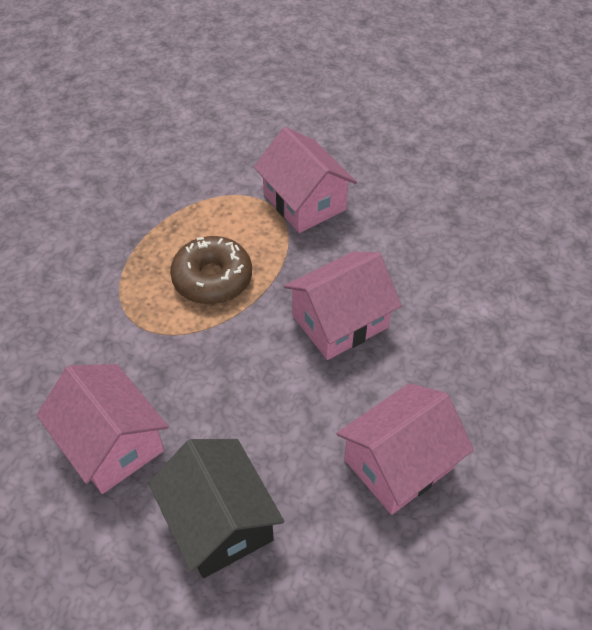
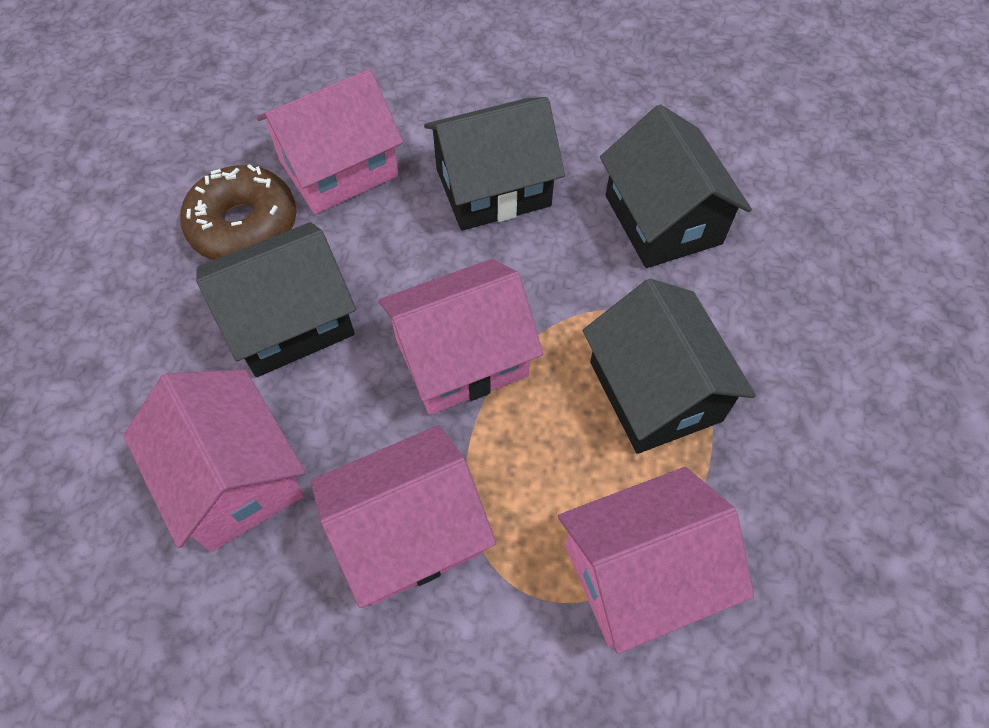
black house: [148,439,284,578] = 1 -> [196,222,356,377] [424,97,565,231] [583,279,756,454] [600,104,752,268] = 4
pink house: [37,364,169,494] [254,127,357,233] [284,252,402,360] [336,383,474,515] = 4 -> [123,369,306,552] [256,69,403,214] [311,425,496,608] [378,259,543,415] [558,467,754,654] = 5

